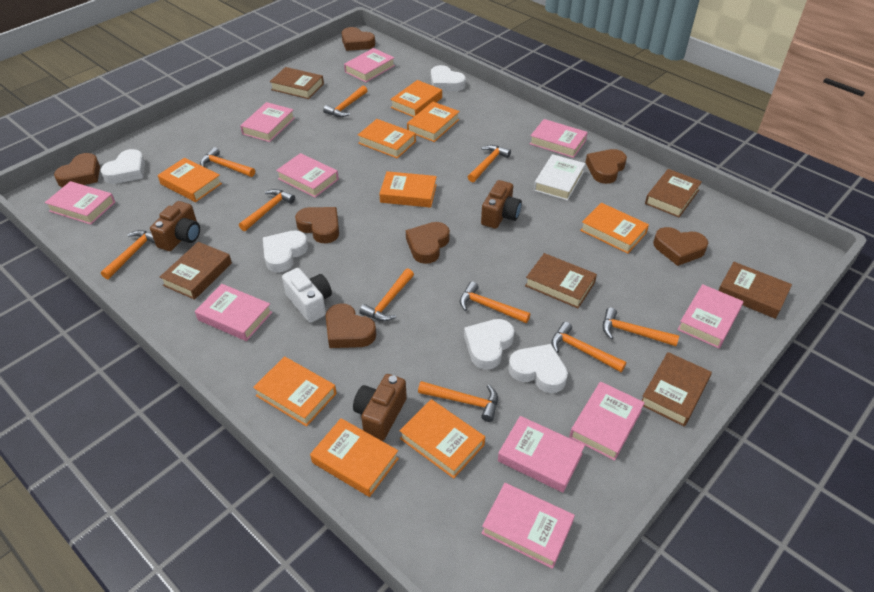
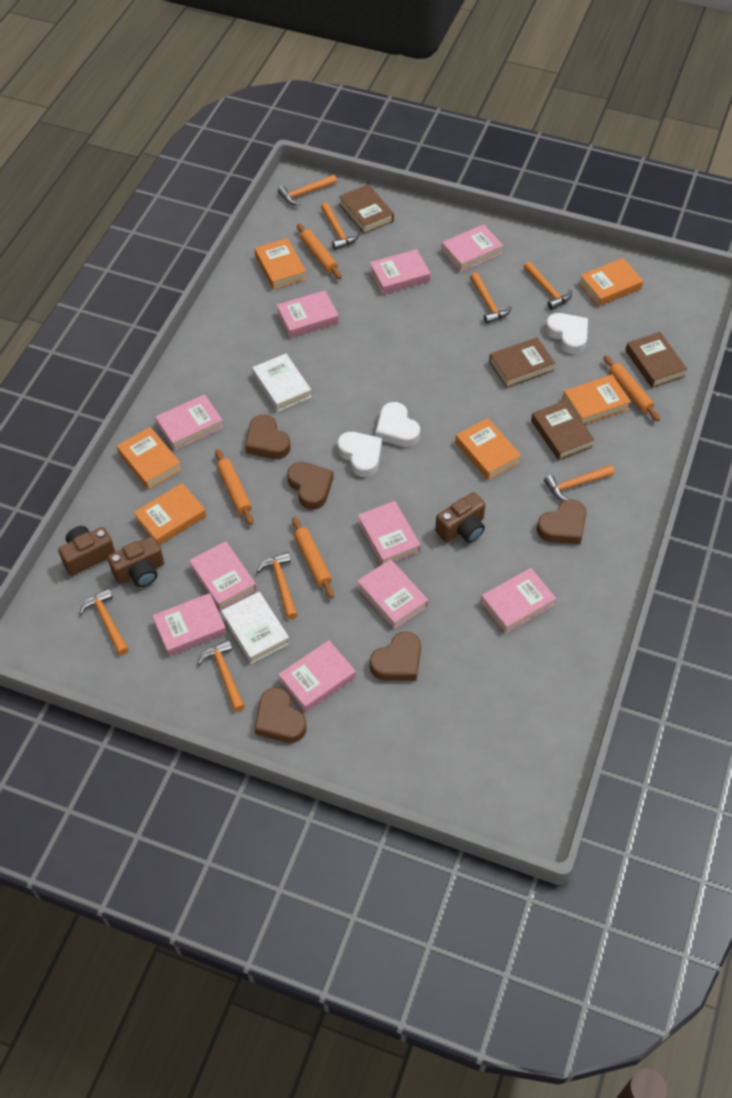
brown book: [160,242,232,300] [270,67,324,99] [525,253,597,308] [642,352,712,427] [645,169,702,217] [718,262,792,319] = 6 -> [339,184,394,234] [489,337,555,388] [531,400,594,460] [625,332,687,388] = 4
brown heart: [54,153,100,188] [295,207,339,243] [326,303,376,348] [341,27,375,51] [406,222,450,264] [585,149,627,184] [653,227,708,266] = 7 -> [245,414,291,459] [254,687,307,743] [287,462,333,510] [370,632,421,681] [537,499,586,544] = 5
orange book: [158,158,222,202] [253,356,337,427] [310,418,399,497] [358,119,416,159] [379,171,437,208] [390,80,442,117] [399,399,485,479] [407,102,460,142] [580,203,649,254] = 9 -> [117,427,182,489] [133,483,206,545] [255,238,307,290] [455,418,521,480] [563,375,631,425] [579,258,643,306] = 6
orange hammer: [101,230,155,279] [200,147,255,177] [239,189,295,231] [323,86,368,117] [359,269,414,321] [418,381,498,422] [460,281,530,323] [468,145,511,182] [551,322,626,372] [603,307,679,346] = 10 -> [79,588,129,655] [198,640,245,712] [257,552,298,619] [278,175,337,206] [321,203,359,250] [470,273,511,324] [524,262,572,310] [544,465,614,501] = 8
orange rolling pin: none = 0 -> [215,449,253,525] [292,517,334,599] [297,224,342,279] [604,355,660,421] = 4
white book: [534,154,585,201] = 1 -> [221,592,290,664] [252,354,311,412] = 2
white camera: [282,268,332,323] = 1 -> none = 0
white heart: [101,149,145,184] [263,231,308,273] [431,65,466,91] [464,319,514,370] [508,344,568,393] = 5 -> [337,432,382,477] [376,402,420,447] [545,313,588,354] = 3

